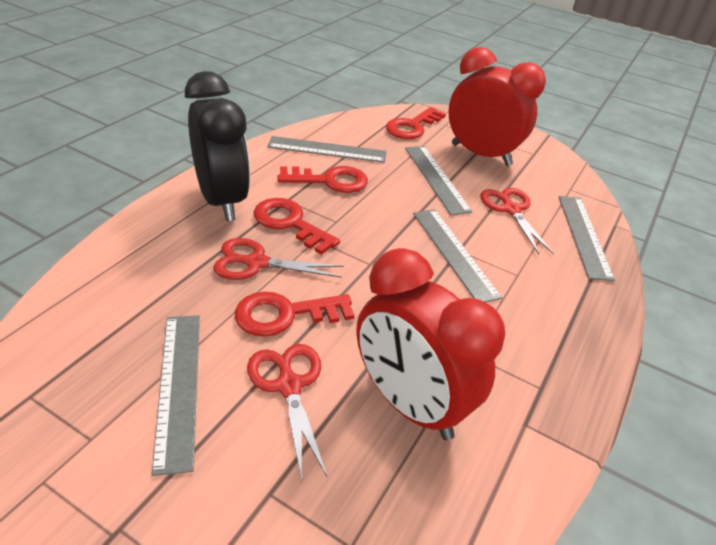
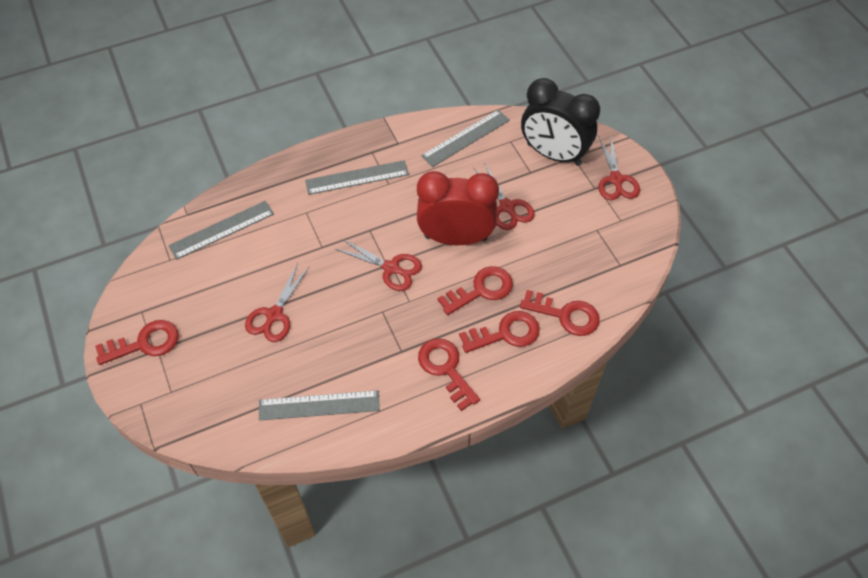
grey ruler: [152,315,200,476] [267,136,387,163] [405,146,472,215] [413,209,502,303] [559,196,615,281] = 5 -> [168,201,274,260] [259,390,380,421] [305,160,409,195] [421,110,510,167] = 4
red clock: [356,248,505,441] [448,47,546,166] = 2 -> [417,171,499,245] = 1
red key: [235,291,355,337] [253,198,340,255] [278,166,368,193] [386,107,446,139] = 4 -> [95,320,179,365] [418,338,480,411] [437,266,513,315] [459,311,540,353] [520,290,600,336] = 5
red scissors: [213,238,344,280] [247,344,327,481] [480,188,554,255] = 3 -> [245,263,309,342] [336,238,422,291] [473,163,535,230] [599,136,640,200] = 4

